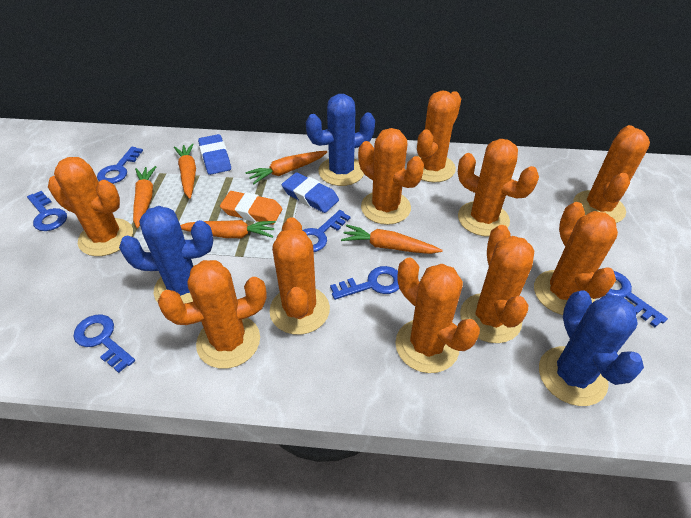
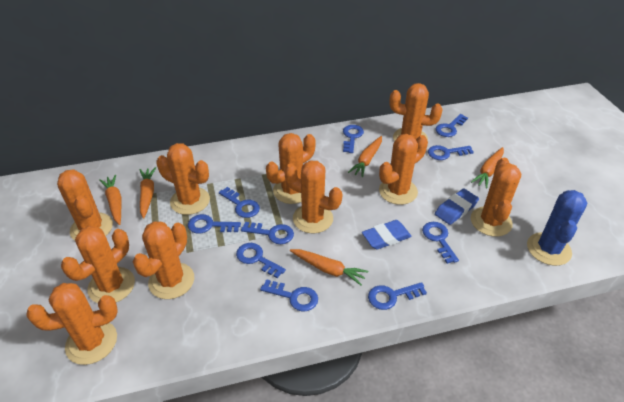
blue cactus: [119,206,213,304] [306,94,375,186] [539,290,644,406] = 3 -> [527,190,587,266] = 1
blue key: [27,191,67,231] [73,314,135,373] [97,147,143,184] [303,210,350,252] [330,266,399,300] [606,271,668,327] = 6 -> [188,214,241,234] [219,187,260,218] [236,243,286,278] [241,222,294,244] [260,279,318,311] [343,125,364,153] [368,282,427,310] [422,222,459,264] [428,145,474,160] [436,114,468,137] = 10
orange eraser: [220,191,282,225] = 1 -> none = 0

